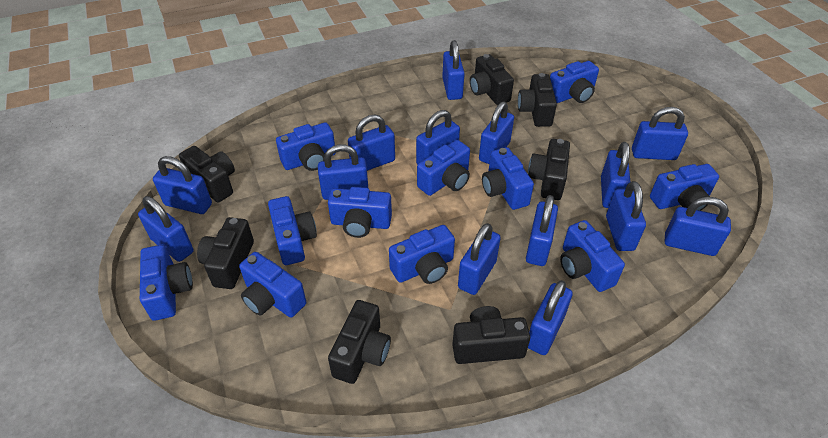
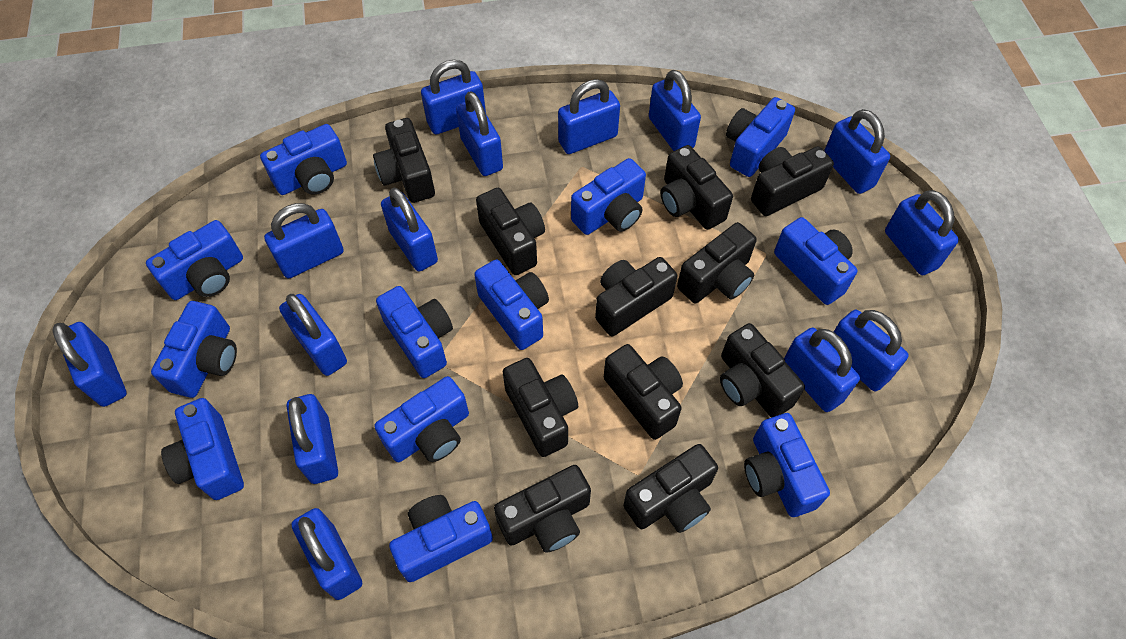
black camera: [179,146,235,202] [197,217,254,289] [328,300,391,384] [452,306,530,364] [470,54,514,105] [518,73,557,127] [528,139,570,200] = 7 -> [373,118,435,203] [476,188,545,275] [494,465,591,553] [502,358,578,457] [595,257,677,336] [604,344,683,440] [623,444,718,533] [661,145,733,230] [677,222,757,303] [720,323,805,418] [751,146,834,216] = 11
blue camera: [140,245,193,321] [239,252,306,318] [268,196,317,265] [276,122,336,171] [328,187,392,238] [389,225,455,284] [417,140,470,196] [482,147,534,210] [550,61,599,103] [560,220,625,292] [650,164,719,211] = 11 -> [146,220,243,300] [151,301,237,398] [161,398,244,500] [260,124,347,195] [374,376,469,462] [376,286,453,378] [389,495,493,582] [474,260,549,350] [571,158,646,235] [726,97,795,177] [744,413,830,517] [774,217,858,305] = 12

